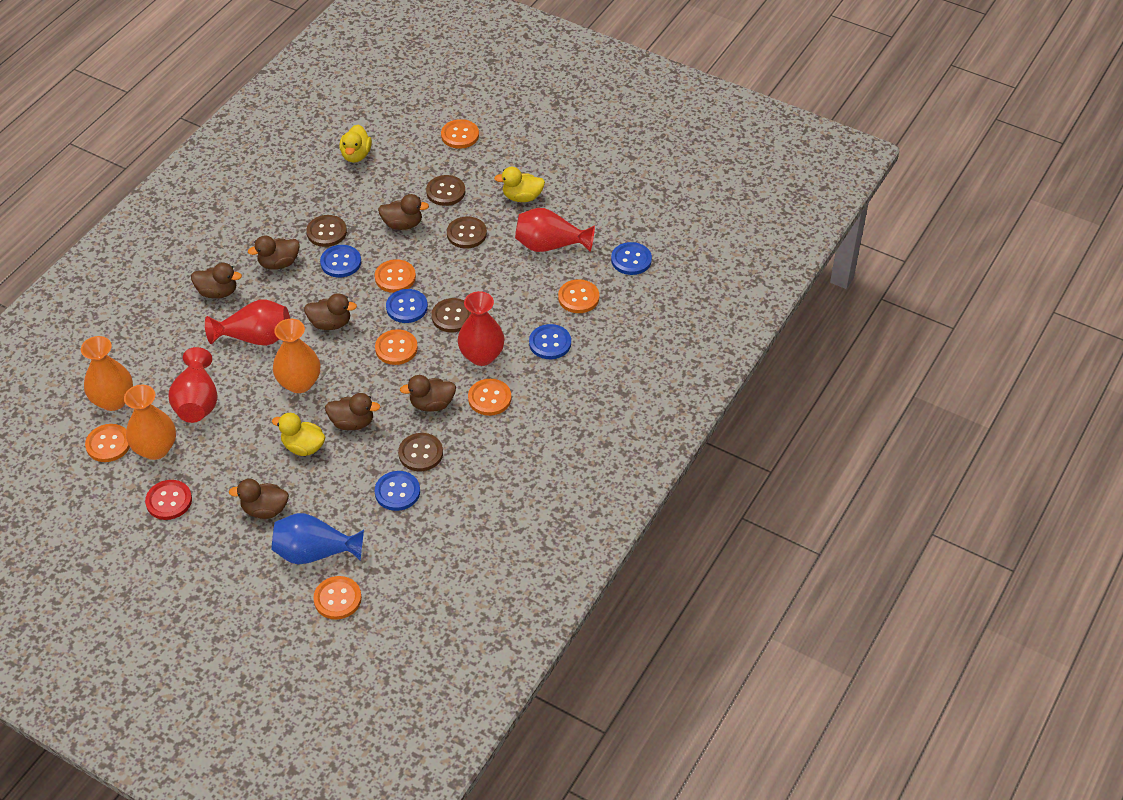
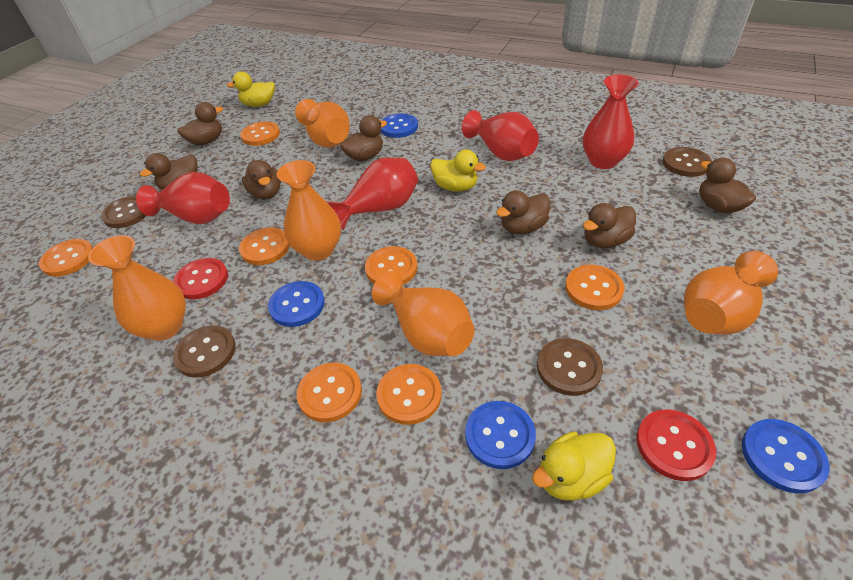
blue button: [320,245,361,278] [375,471,420,511] [386,289,428,323] [529,324,571,359] [611,242,652,275] = 5 -> [268,281,325,327] [381,114,418,138] [465,401,536,469] [742,419,830,493] = 4
blue vase: [272,513,364,565] = 1 -> none = 0
brown button: [306,215,347,247] [398,433,443,471] [426,175,465,206] [431,298,472,332] [447,216,487,249] = 5 -> [101,196,146,228] [173,325,236,378] [537,338,603,396] [663,147,712,177] = 4
orange vase: [81,336,133,411] [124,385,176,460] [273,319,320,393] = 3 -> [88,235,186,341] [277,160,341,261] [295,99,350,148] [372,270,475,356] [684,251,778,335] = 5
red button: [145,480,192,520] = 1 -> [173,258,228,299] [636,409,716,481] = 2

